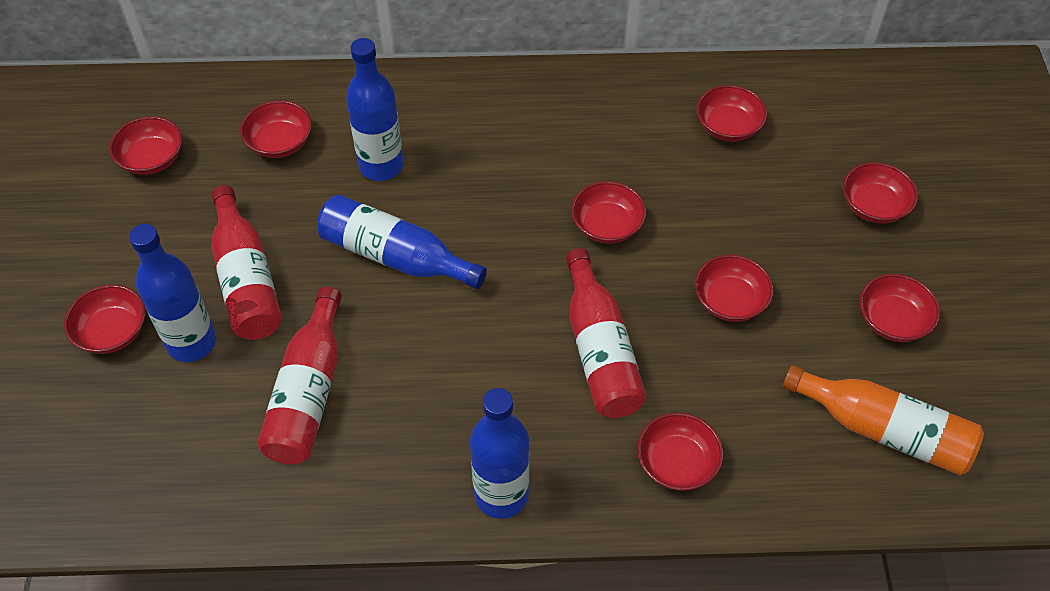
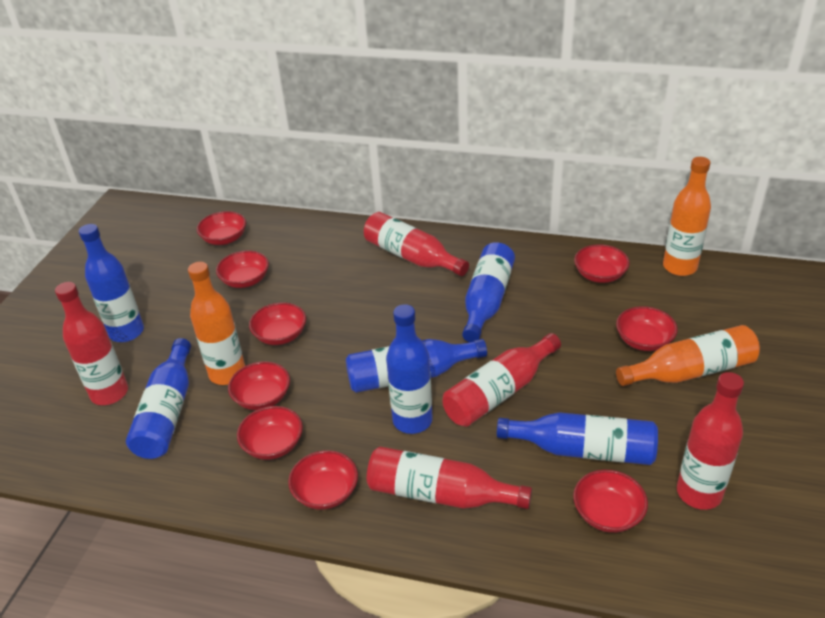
blue bottle: [129,224,216,362] [317,195,487,289] [346,38,404,181] [470,388,529,519] = 4 -> [79,224,144,342] [126,338,191,459] [346,339,487,393] [386,304,433,434] [462,242,515,342] [497,412,658,465] = 6
orange bottle: [783,365,984,475] = 1 -> [188,262,245,385] [616,325,760,386] [663,157,711,276] = 3
red bottle: [211,185,282,340] [257,287,342,464] [566,248,647,418] = 3 -> [55,282,128,405] [364,212,469,276] [367,446,532,509] [443,333,561,427] [677,372,744,510] = 5

